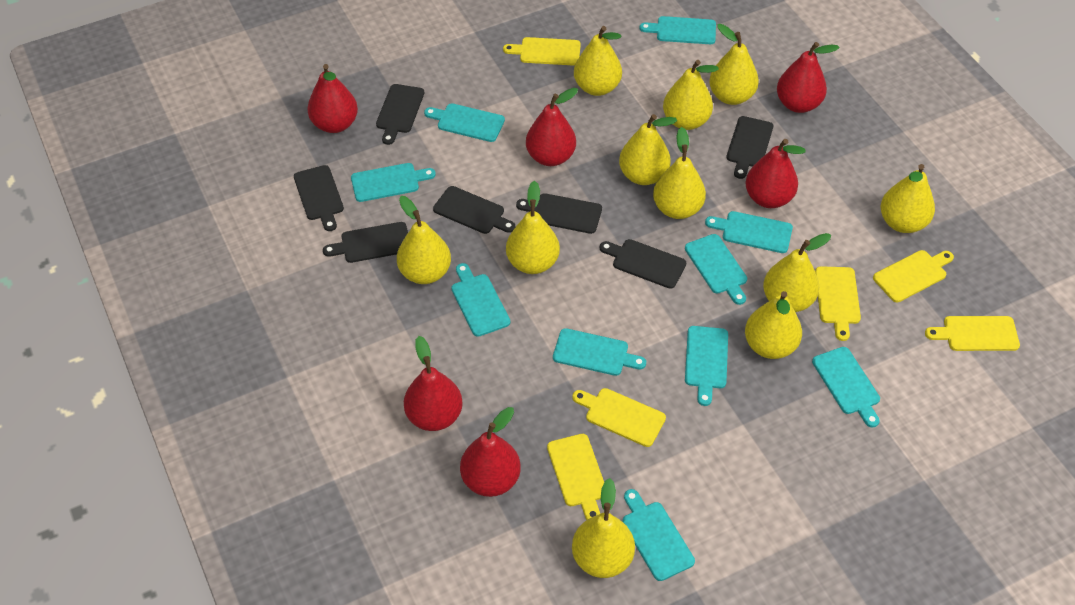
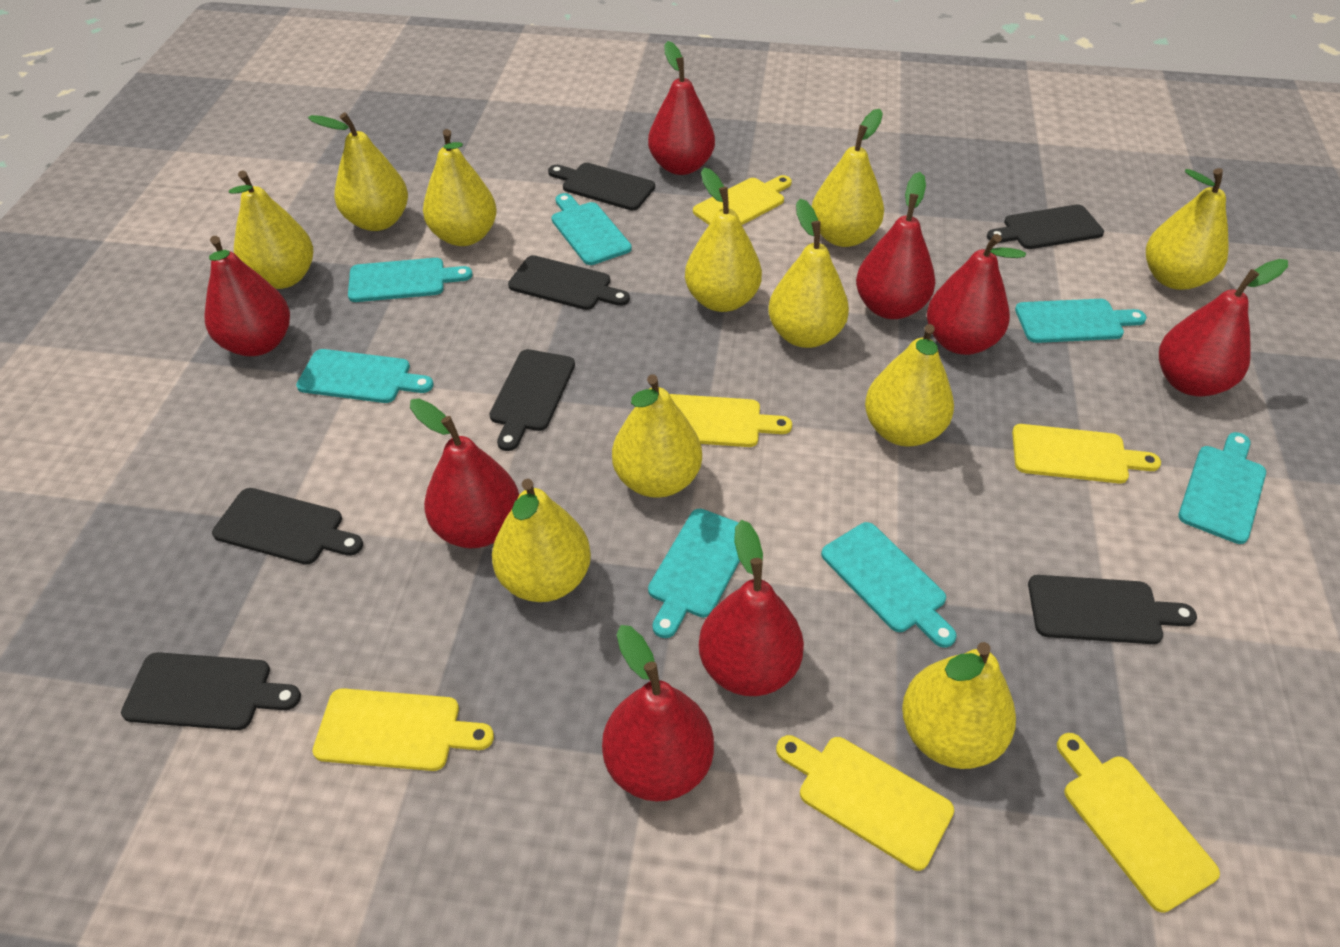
red pear: [307,64,358,133] [404,336,463,431] [460,407,521,497] [526,88,578,166] [746,139,806,208] [777,42,840,113] = 6 -> [204,236,290,356] [410,399,519,548] [602,625,714,802] [648,41,715,175] [699,520,804,696] [856,172,935,319] [927,234,1026,355] [1159,259,1288,397] = 8
turquoise cutting board: [351,163,436,202] [424,103,505,142] [451,263,510,337] [553,328,646,376] [622,489,695,581] [640,16,716,44] [685,234,747,305] [685,326,728,406] [705,211,793,253] [812,347,880,428] = 10 -> [296,349,434,403] [348,258,473,302] [551,193,632,265] [648,509,740,638] [821,522,957,648] [1015,299,1147,343] [1178,432,1266,544] = 7

